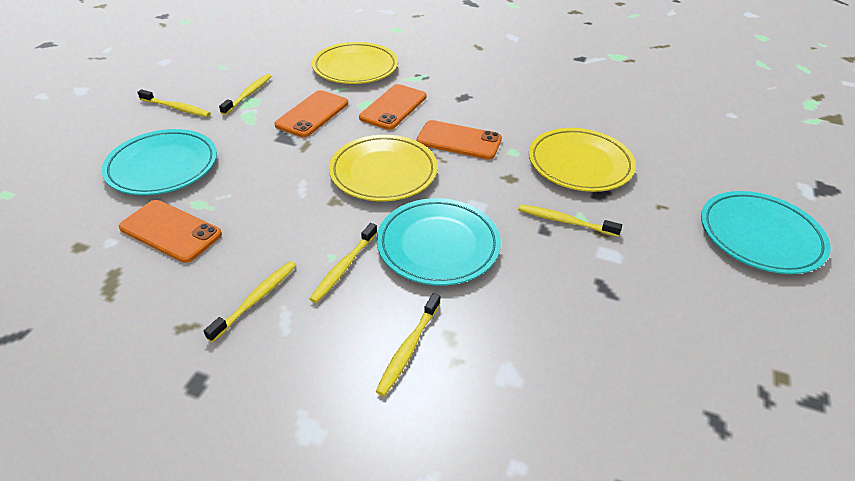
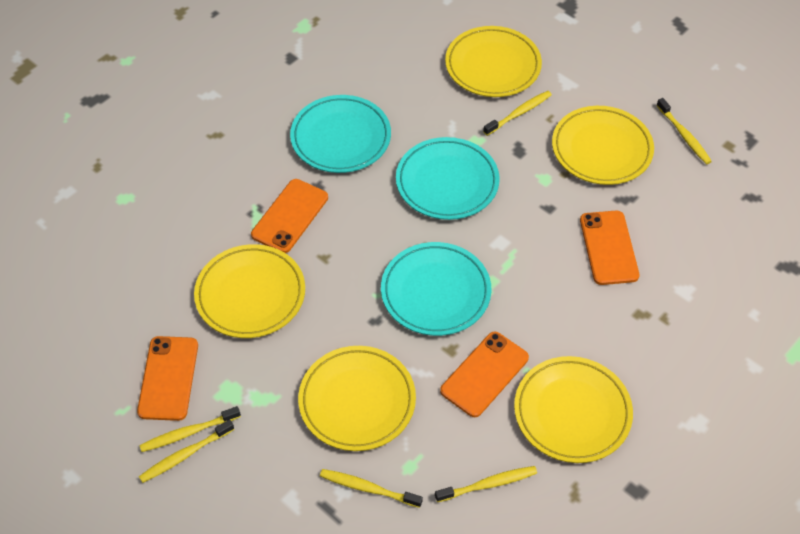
yellow plate: [312,42,398,84] [329,135,438,201] [529,128,636,192] = 3 -> [194,244,305,338] [298,346,416,451] [445,26,542,97] [514,356,633,463] [552,106,654,185] = 5

